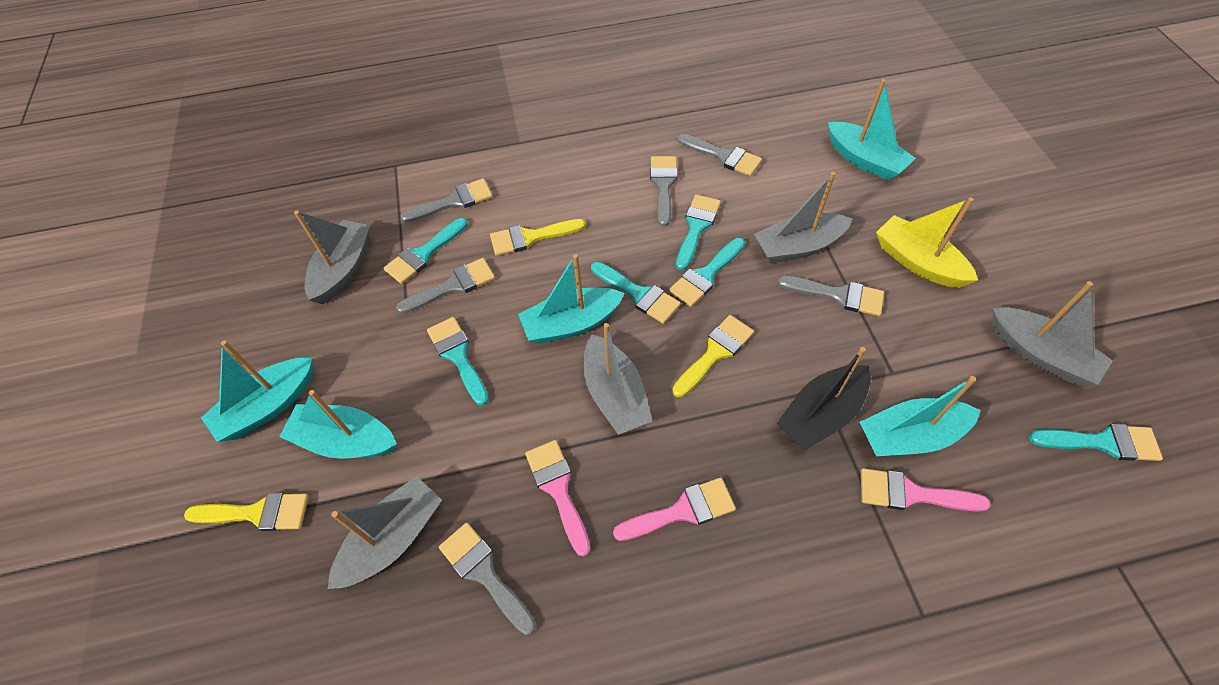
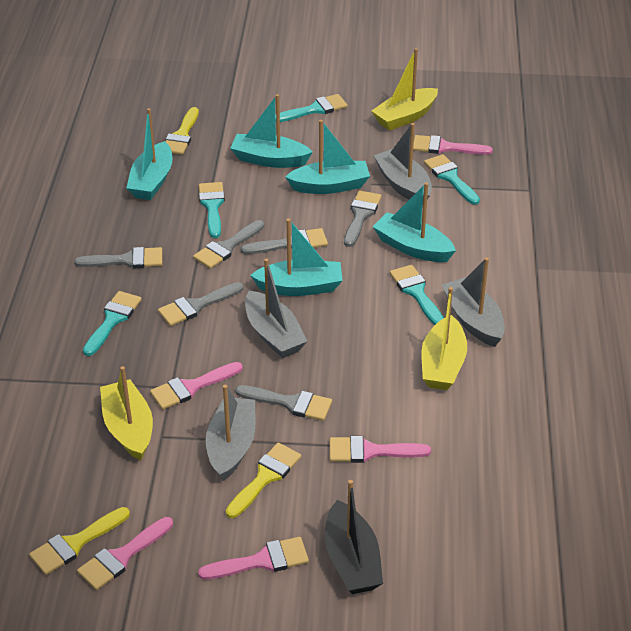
grey boat: [294,211,370,304] [328,476,442,589] [584,323,652,435] [754,172,852,264] [993,281,1113,385] = 5 -> [206,385,256,481] [245,258,308,358] [373,123,432,200] [442,258,505,347] = 4
pink brush: [525,440,591,557] [613,477,736,541] [861,468,991,512] = 3 -> [77,517,173,590] [150,362,243,410] [198,537,309,580] [330,436,431,463] [413,135,493,155] = 5
turquoise brush: [384,218,468,284] [427,317,489,406] [591,261,681,324] [669,238,745,307] [676,194,721,270] [1029,424,1163,461] = 6 -> [83,291,142,356] [199,182,225,238] [275,94,348,122] [390,265,444,325] [424,154,480,205] = 5
yellow boat: [876,197,978,288] = 1 -> [100,366,153,461] [371,48,438,131] [421,287,467,390] = 3

